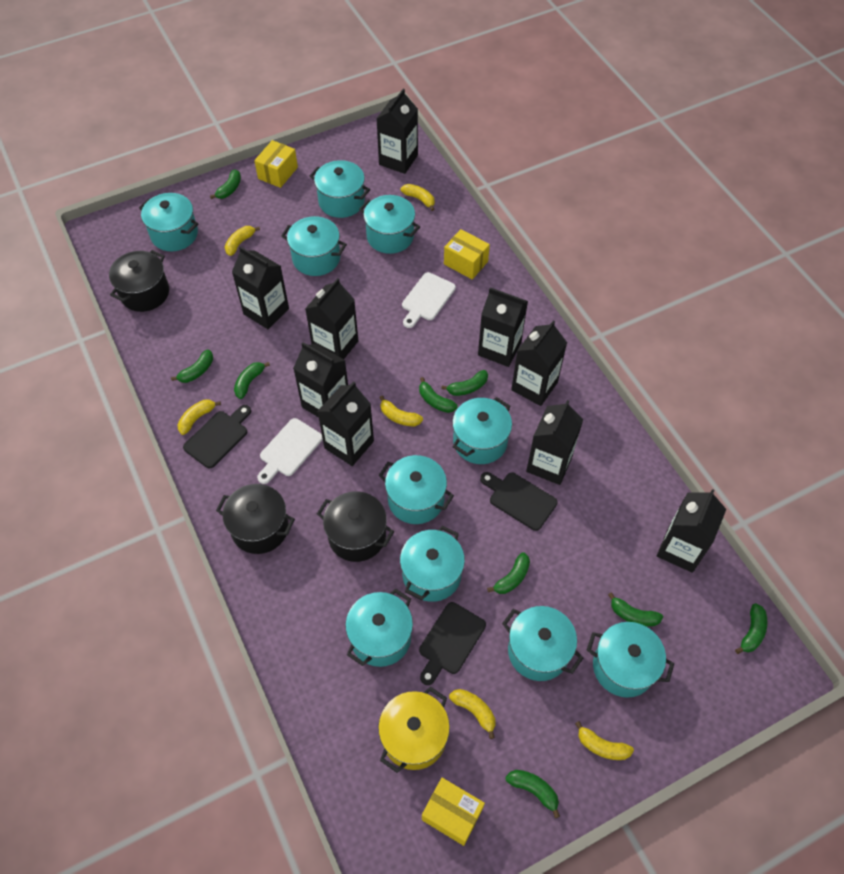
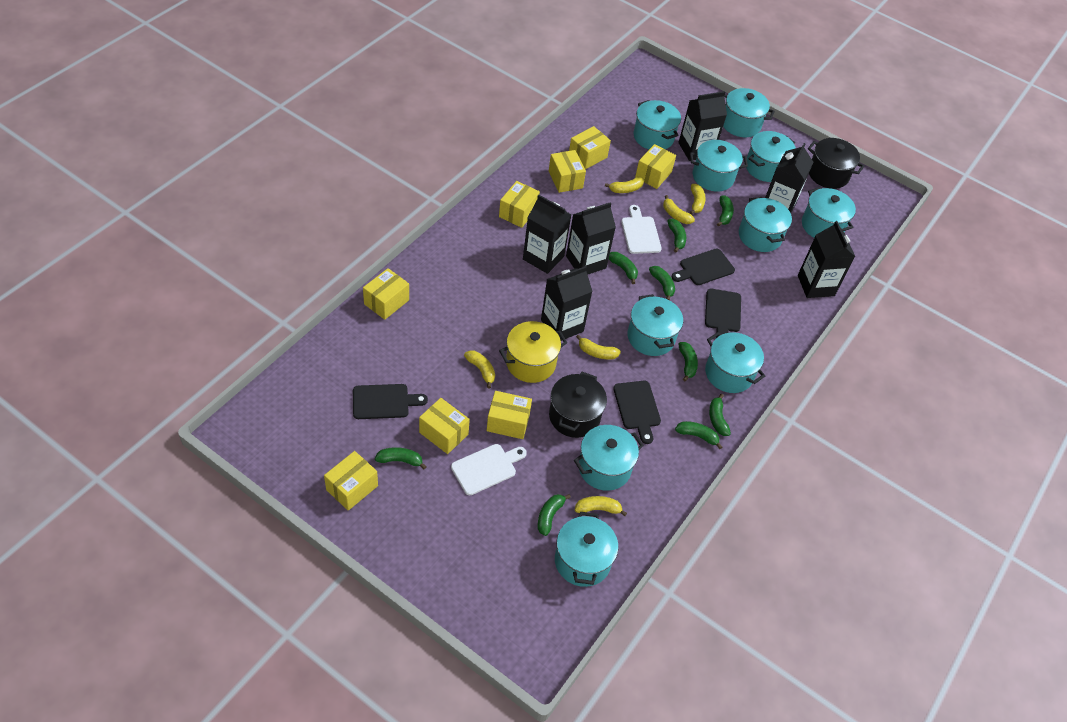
black carton: [232,246,289,329] [293,342,348,417] [305,278,358,359] [317,381,374,466] [376,89,418,174] [478,287,528,367] [511,320,567,406] [526,400,583,485] [657,489,726,573] = 9 -> [523,195,572,274] [541,266,593,341] [566,202,616,275] [678,91,727,161] [765,143,813,213] [798,221,855,298] = 6
black cutting board: [183,405,251,468] [419,602,486,685] [480,472,558,531] = 3 -> [353,384,428,419] [613,381,661,444] [672,249,735,285] [705,289,741,338] = 4
black pot: [109,250,169,312] [216,484,295,554] [317,491,394,562] = 3 -> [549,372,607,438] [808,138,864,189] = 2
yellow box: [254,140,298,188] [422,778,485,846] [444,229,490,279] = 3 -> [324,451,378,511] [363,268,409,320] [419,398,470,454] [487,391,532,439] [499,181,540,228] [549,150,586,193] [569,126,611,169] [635,144,676,189] = 8

